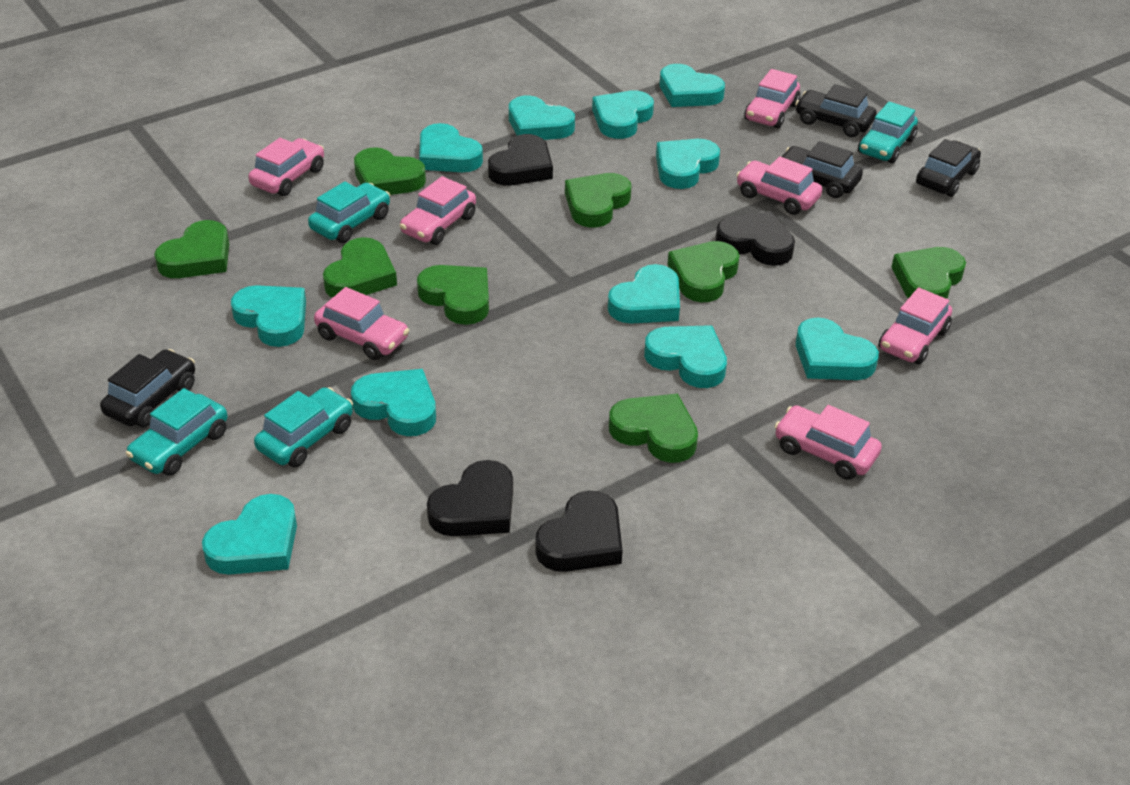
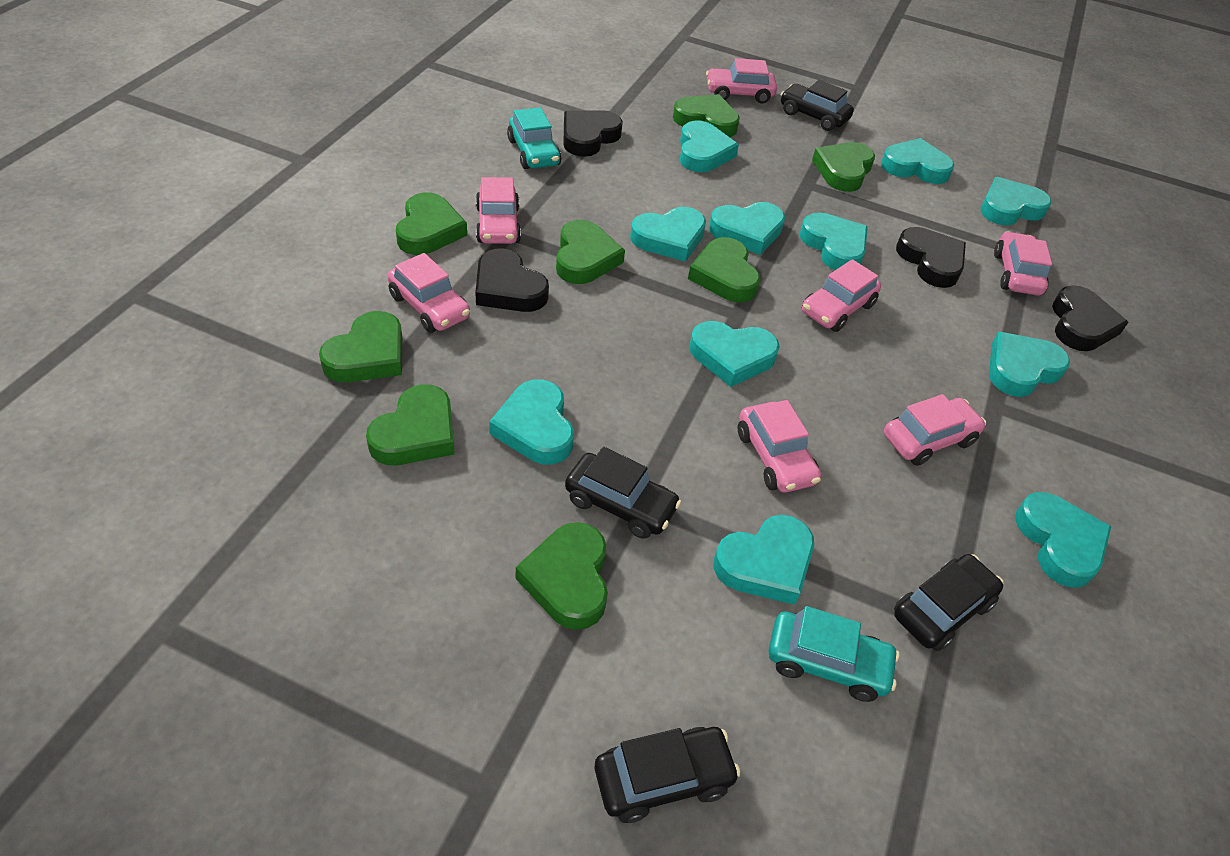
turquoise car: [126,388,228,476] [254,387,353,467] [308,181,390,243] [858,102,918,163] = 4 -> [507,107,561,169] [768,606,900,702] = 2

